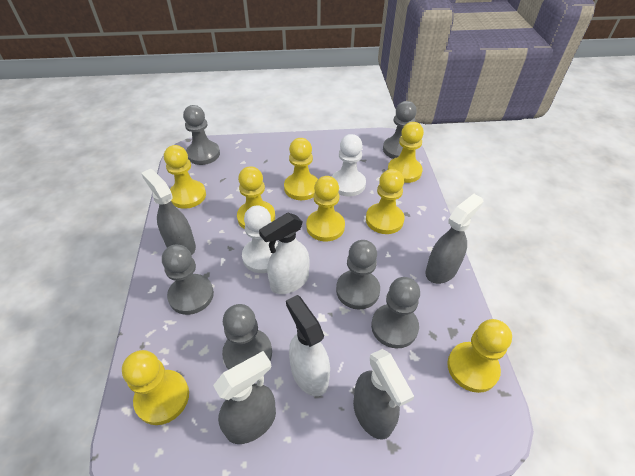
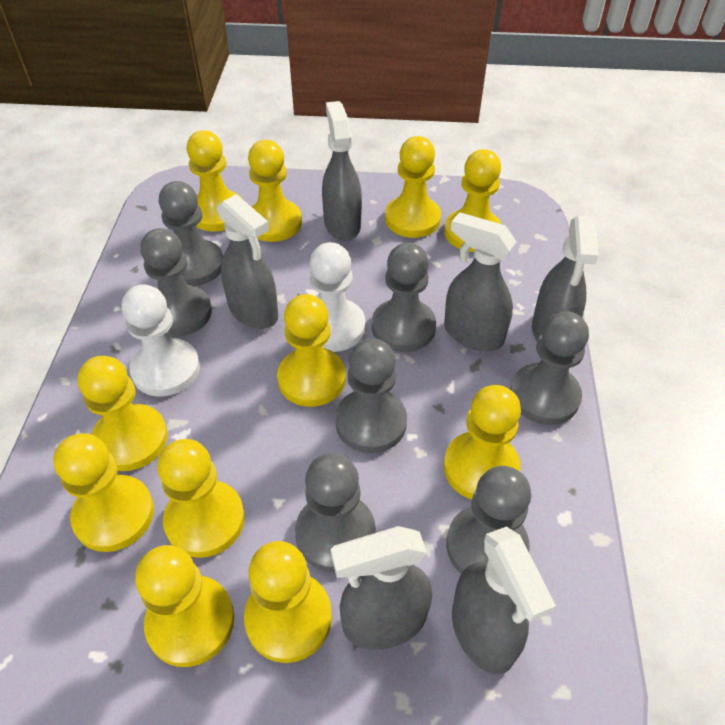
grey pawn: [162,244,214,315] [183,105,220,165] [222,304,272,370] [336,240,380,309] [371,277,420,349] [383,101,417,159] = 6 -> [140,228,212,337] [159,181,223,286] [295,453,376,572] [335,338,407,453] [372,242,436,352] [446,466,531,574] [510,311,589,425] = 7
grey spray bottle: [141,169,196,255] [213,351,276,444] [353,349,414,440] [425,194,483,284] = 4 -> [217,194,279,329] [322,101,362,241] [331,526,432,650] [444,212,517,351] [452,526,556,674] [532,216,599,341] = 6
white spray bottle: [259,213,309,294] [286,295,330,396] = 2 -> none = 0
yellow pawn: [122,350,189,425] [164,145,206,209] [237,166,275,229] [284,138,318,200] [306,176,345,242] [366,169,405,234] [388,122,424,183] [447,319,512,393] = 8 -> [53,433,154,552] [77,356,168,471] [135,545,234,667] [157,439,245,558] [187,130,241,232] [244,541,332,663] [248,140,302,242] [277,294,346,407] [385,136,441,238] [444,149,501,252] [444,385,521,499] = 11

